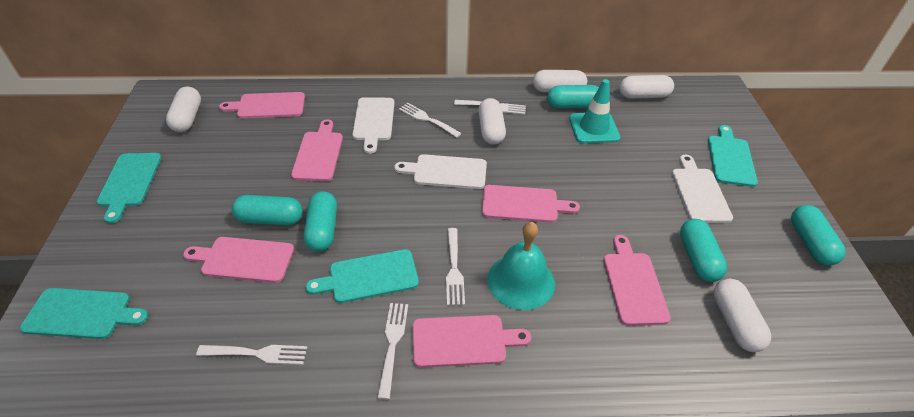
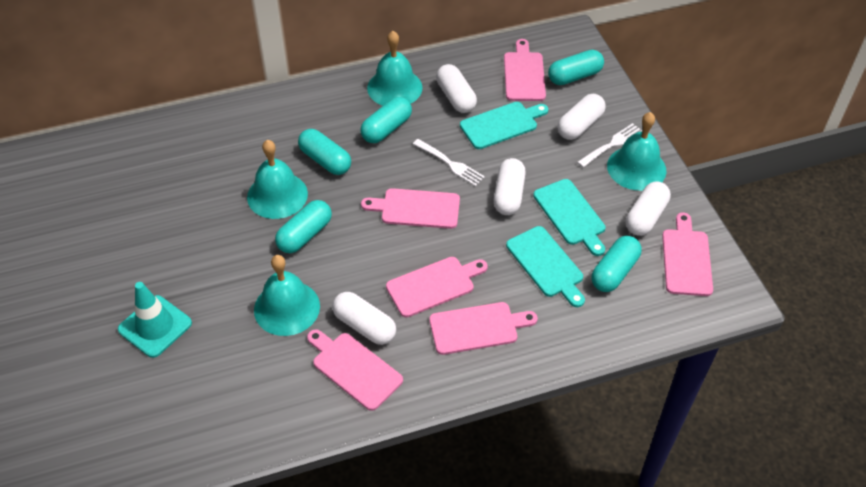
turquoise bell: [487,222,555,310] = 1 -> [247,140,308,219] [254,255,320,336] [367,31,423,106] [607,112,666,191] = 4
turquoise cutting board: [20,288,149,339] [97,153,162,223] [306,249,419,303] [708,125,758,187] = 4 -> [460,102,549,149] [506,226,585,307] [533,179,606,256] = 3
white cutting board: [352,97,394,154] [394,154,487,189] [672,155,733,223] = 3 -> none = 0
white fork: [196,345,307,365] [377,303,408,399] [399,103,462,138] [446,228,465,305] [454,100,526,114] = 5 -> [413,139,485,186] [577,123,642,168] = 2

